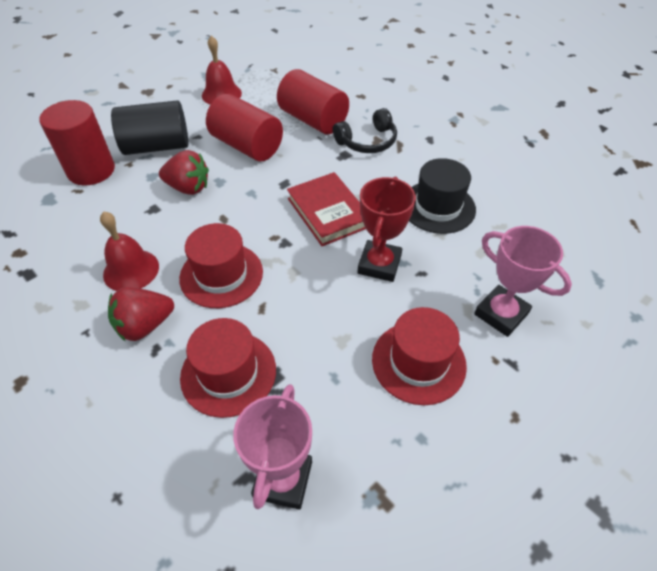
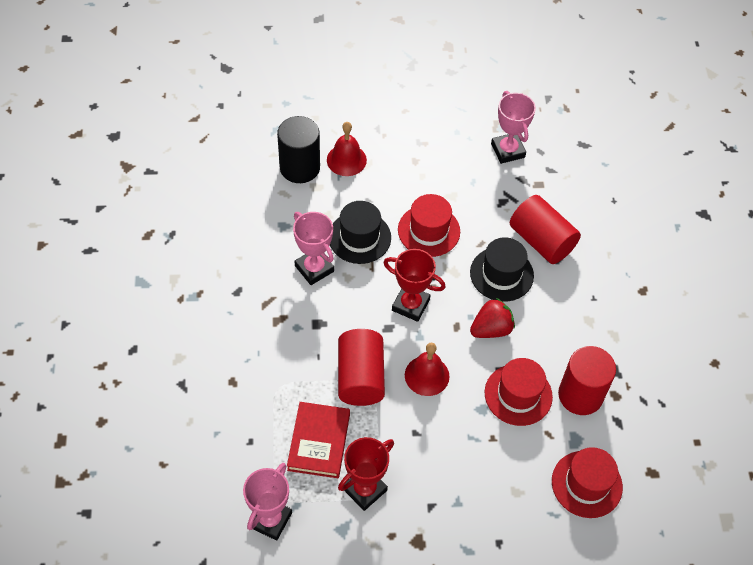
black hat: [409,158,476,234] = 1 -> [330,201,391,264] [470,237,534,302] = 2
black headphones: [333,108,397,153] = 1 -> none = 0
pink trophy: [233,384,312,510] [474,226,572,337] = 2 -> [243,463,292,541] [293,212,334,285] [491,91,536,164] = 3
red strawberry: [108,287,174,342] [159,150,209,195] = 2 -> [470,298,515,338] = 1
red trophy: [357,177,416,282] = 1 -> [338,437,394,511] [383,249,446,322] = 2

